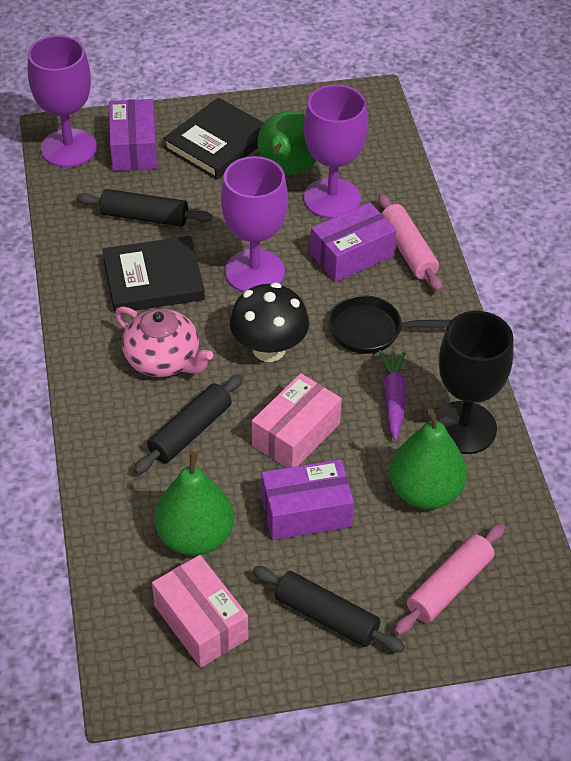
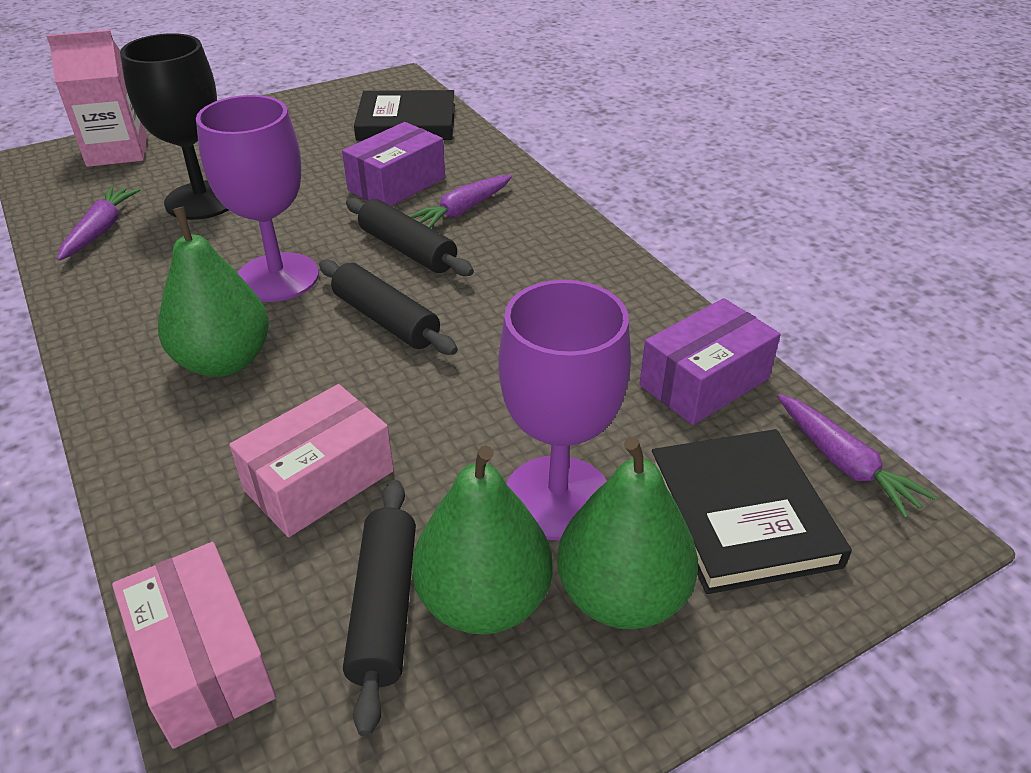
black mushroom: [230,283,309,362] = 1 -> none = 0
black pan: [329,295,451,354] = 1 -> none = 0
pink carton: none = 0 -> [47,30,147,167] = 1
pink rolling pin: [378,194,442,292] [394,524,505,635] = 2 -> none = 0
pink teapot: [115,306,213,377] = 1 -> none = 0
purple box: [109,99,157,171] [261,459,354,540] [310,202,396,282] = 3 -> [342,122,445,206] [639,298,781,425] = 2
purple carrot: [378,350,407,441] = 1 -> [57,187,140,261] [409,175,512,228] [777,394,937,518] = 3
purple goblet: [28,35,97,168] [221,156,288,292] [304,85,368,219] = 3 -> [196,95,319,302] [498,280,631,540] = 2

